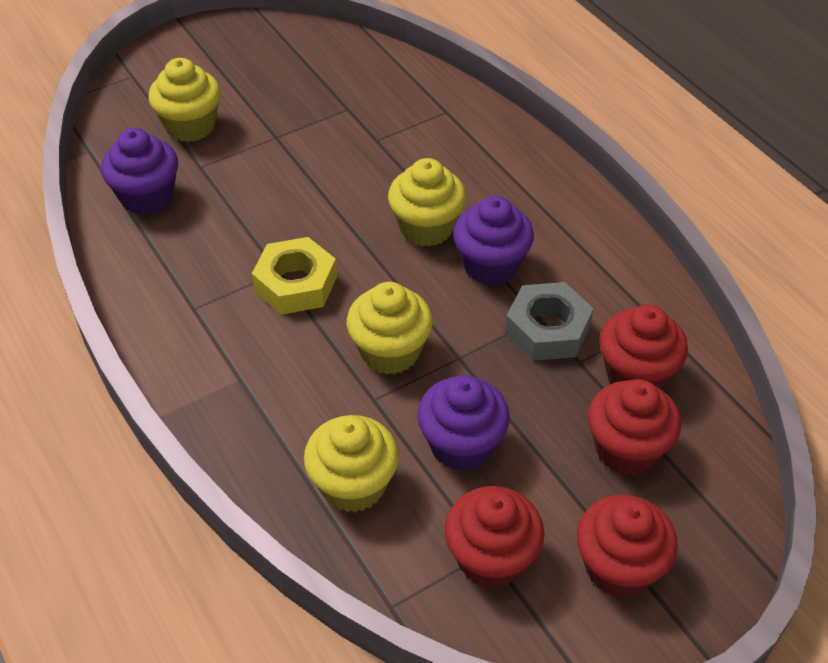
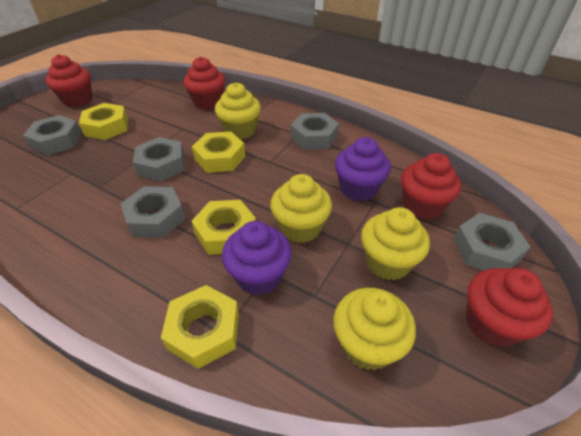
grey nut: [505,282,594,361] = 1 -> [23,115,82,155] [120,186,185,238] [133,137,185,182] [291,113,339,150] [453,213,530,270] = 5
purple cupcake: [101,128,178,215] [417,375,510,471] [453,196,534,286] = 3 -> [222,221,292,295] [335,137,391,202] = 2
yellow nut: [252,237,337,315] = 1 -> [79,103,128,140] [161,285,239,369] [191,200,256,255] [192,131,245,173] = 4

